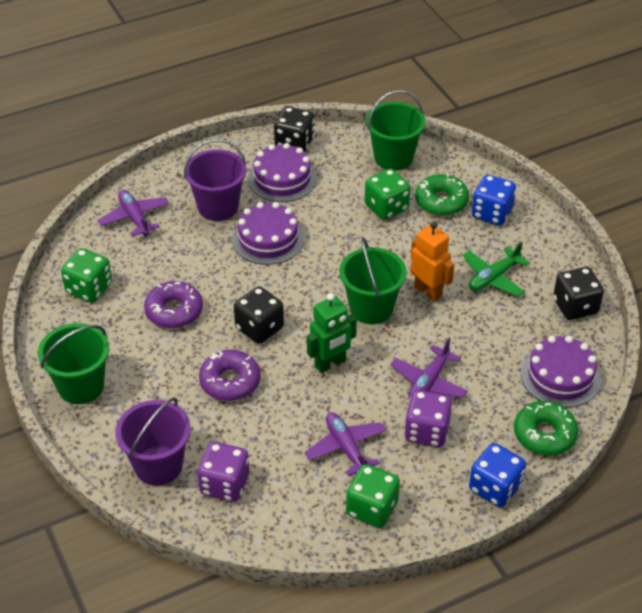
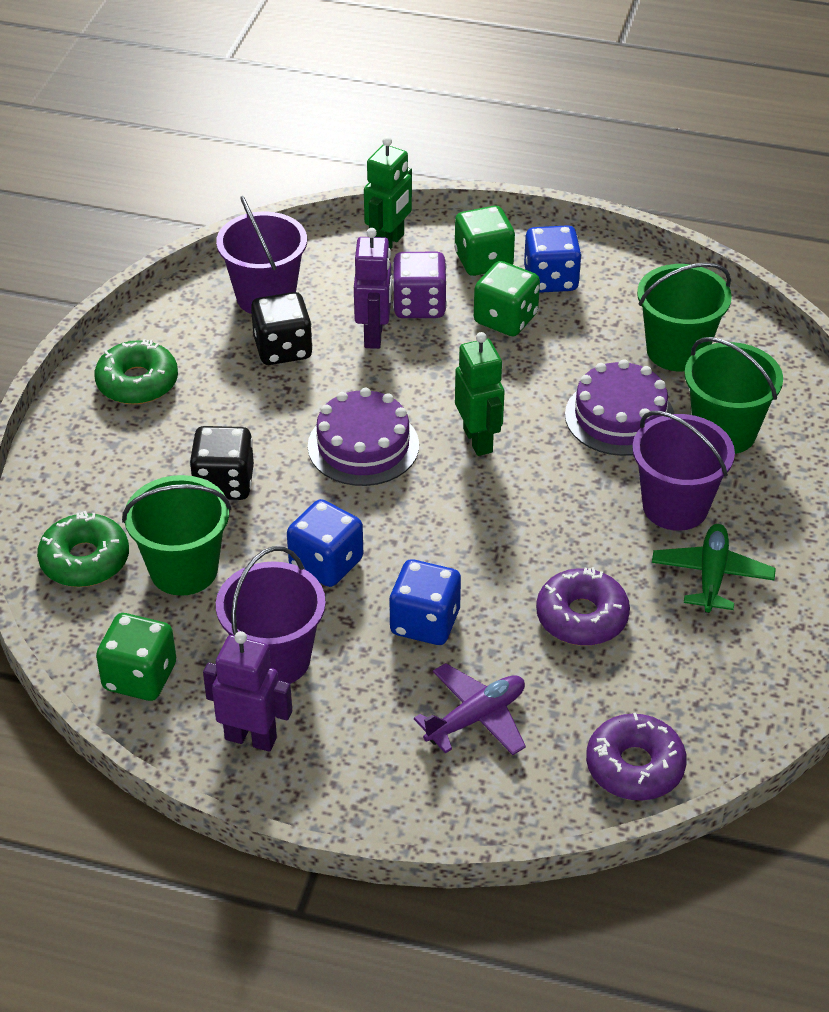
black dice: [234,286,284,344] [274,107,314,152] [553,267,604,320] = 3 -> [190,426,254,500] [251,292,313,365] = 2
blue dice: [469,443,526,507] [472,175,516,225] = 2 -> [287,499,363,587] [389,559,461,645] [524,225,582,293] = 3
green robot: [307,293,357,373] = 1 -> [364,136,412,250] [455,332,505,456] = 2
orange robot: [411,221,455,302] = 1 -> none = 0
purple bucket: [115,397,191,486] [184,139,246,221] = 2 -> [216,196,307,314] [216,546,326,684] [632,411,735,531] = 3
purple cake: [232,202,304,265] [248,143,317,202] [521,336,601,408] = 3 -> [308,388,419,486] [565,359,675,456] = 2
purple dice: [197,442,249,502] [404,390,453,447] = 2 -> [392,252,447,318] = 1
purple plane: [97,190,169,237] [305,412,386,476] [390,338,468,399] = 3 -> [414,663,526,755] = 1
purple robot: none = 0 -> [203,631,292,752] [354,228,392,349] = 2

